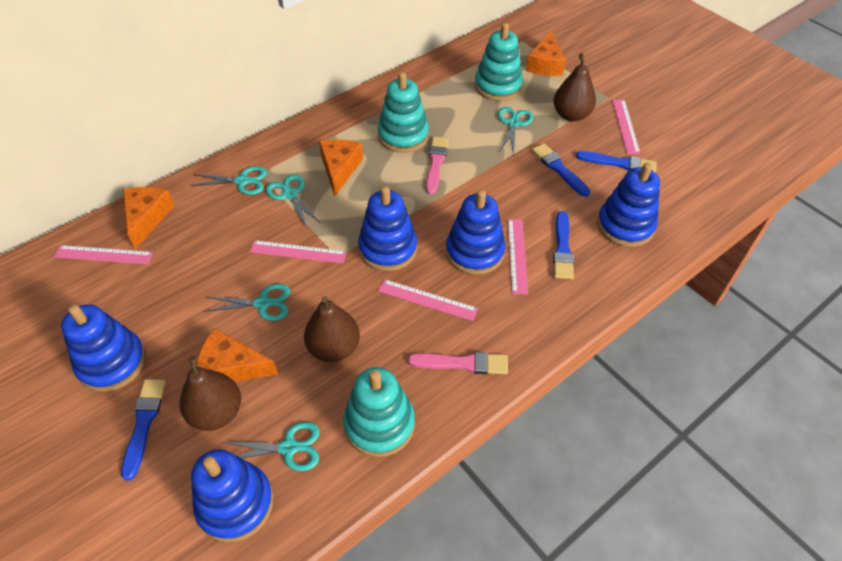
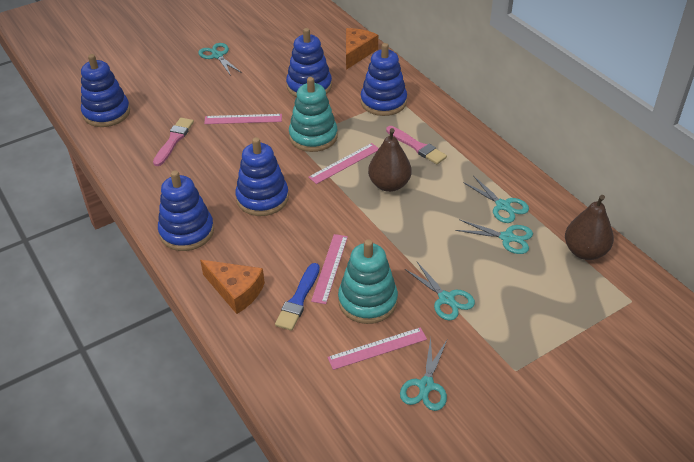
blue brush: [121,379,166,481] [532,143,590,197] [553,211,574,280] [576,151,657,173] = 4 -> [275,263,320,331] = 1
brown pear: [180,356,241,431] [304,296,360,362] [554,53,596,121] = 3 -> [368,128,411,192] [565,195,614,260] = 2
orange cheese: [123,187,174,249] [196,328,278,382] [319,139,363,196] [526,31,566,76] = 4 -> [200,260,265,314] [346,28,378,70] = 2
pink ruler: [54,245,153,264] [250,240,347,264] [378,279,478,321] [508,219,528,294] [612,100,641,154] = 5 -> [204,114,282,124] [308,143,379,184] [311,234,348,304] [327,327,427,370] = 4
turquoise stacking toy: [343,367,415,457] [378,72,429,153] [475,23,523,101] = 3 -> [289,77,338,152] [338,239,398,324] = 2

